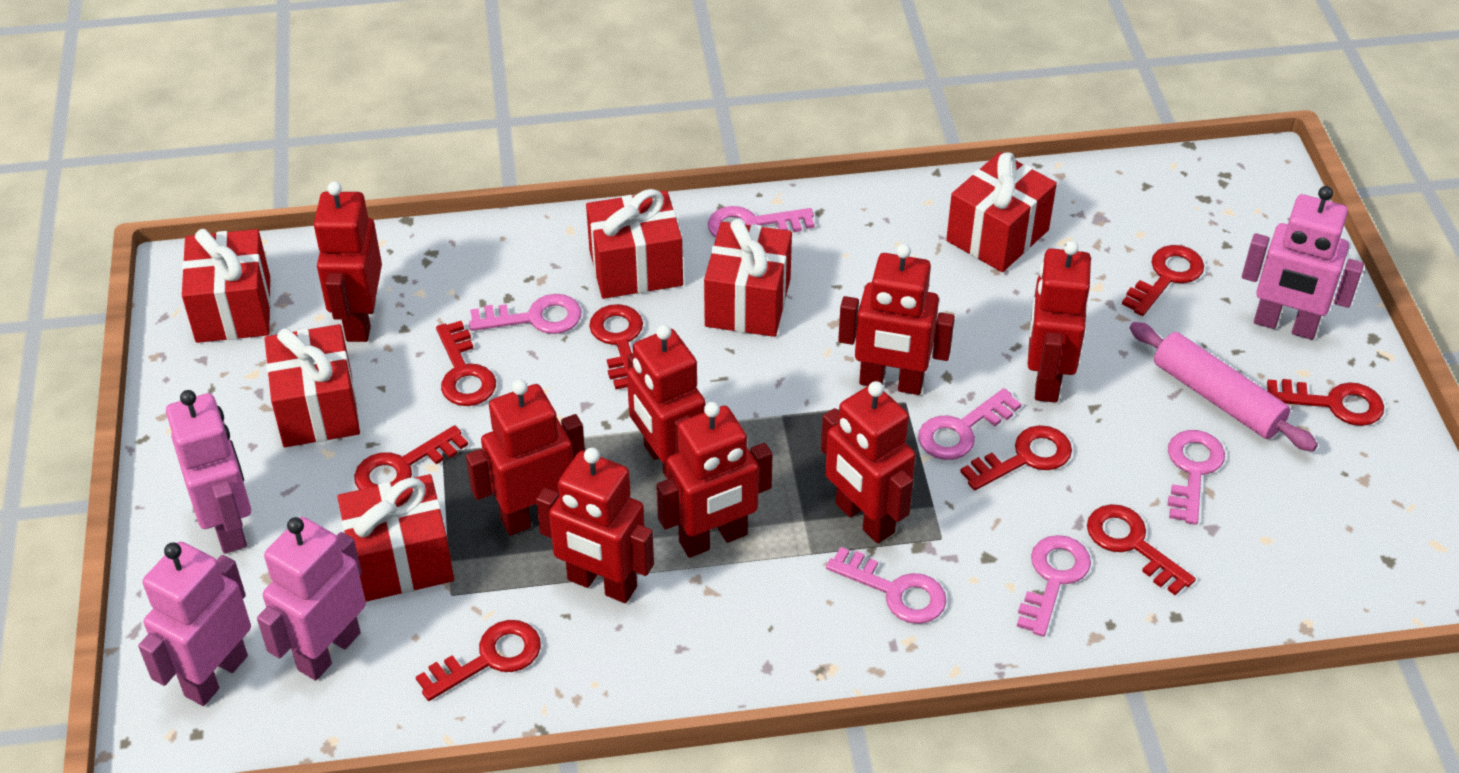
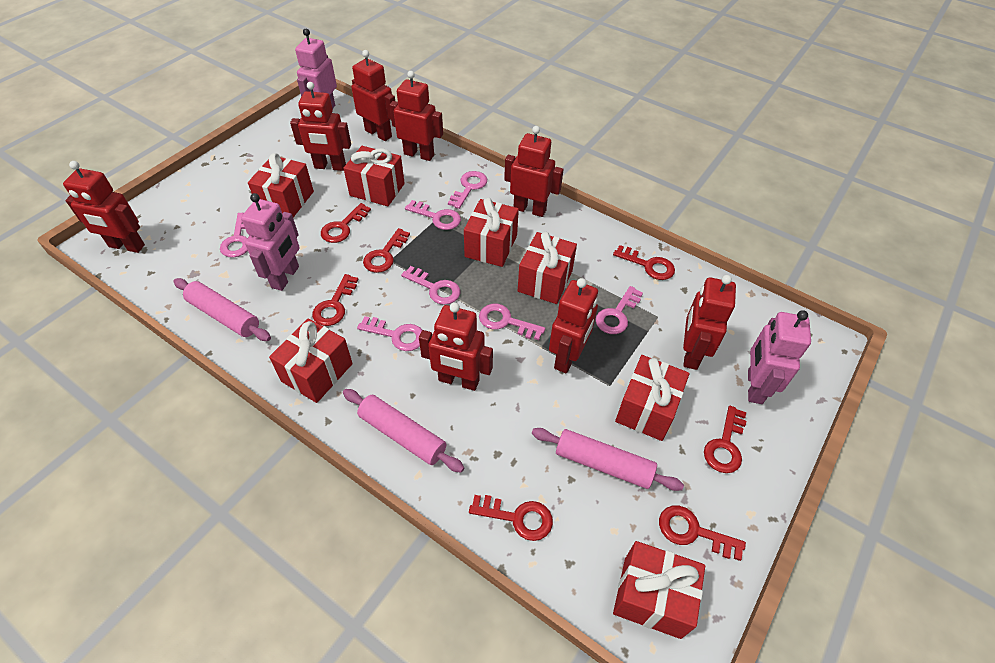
pink key: [469,294,581,334] [708,206,814,238] [826,547,946,624] [918,388,1021,460] [1017,535,1091,637] [1168,430,1225,525] = 6 -> [220,213,248,258] [357,316,422,351] [401,266,460,305] [405,200,461,230] [448,171,487,209] [479,304,545,340] [596,286,643,334] = 7
pink robot: [138,542,251,706] [166,390,251,554] [257,517,366,681] [1242,186,1364,340] = 4 -> [241,193,300,291] [295,29,337,109] [748,310,811,404] = 3
pink rolling pin: [1130,322,1318,452] = 1 -> [173,278,271,341] [343,389,464,473] [532,428,684,491] = 3
red gift: [182,229,271,343] [265,324,360,447] [337,474,454,602] [586,189,683,299] [704,219,792,337] [946,152,1057,272] = 6 -> [248,153,314,217] [269,318,353,403] [343,146,405,206] [464,198,519,267] [518,232,577,304] [613,541,705,639] [615,355,689,441] = 7
red key: [354,425,468,490] [416,620,541,701] [436,321,496,406] [589,304,643,389] [960,425,1072,490] [1087,504,1196,595] [1122,245,1204,316] [1267,379,1384,426] = 8 -> [312,274,358,326] [321,203,371,243] [363,228,410,273] [469,495,553,541] [613,245,675,280] [659,505,746,561] [704,406,746,473] = 7

